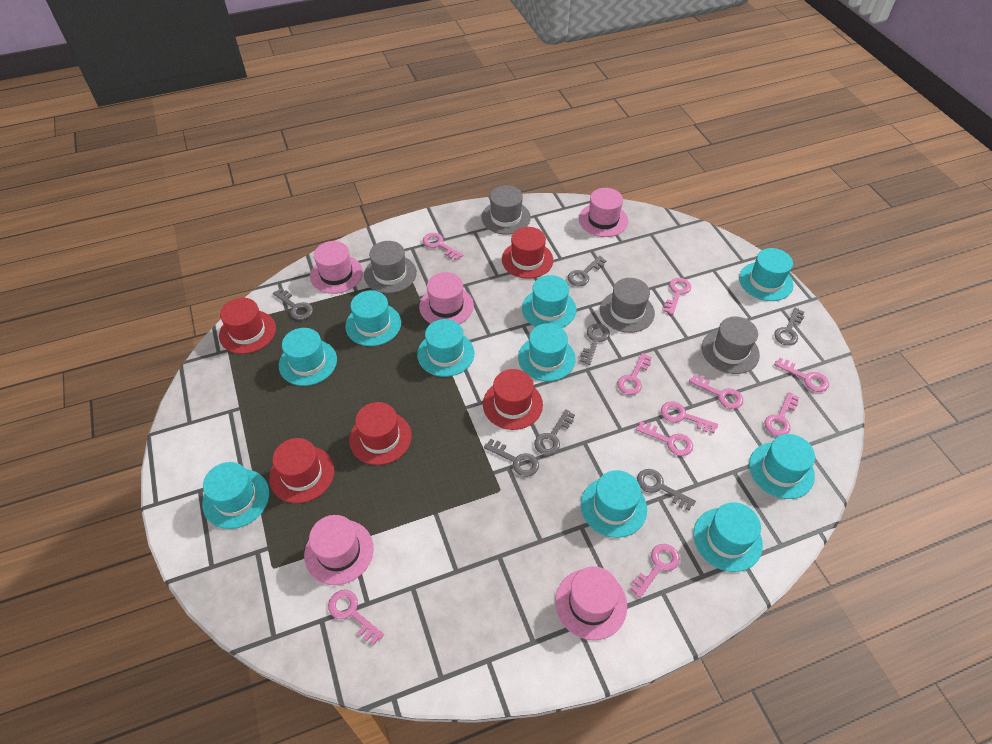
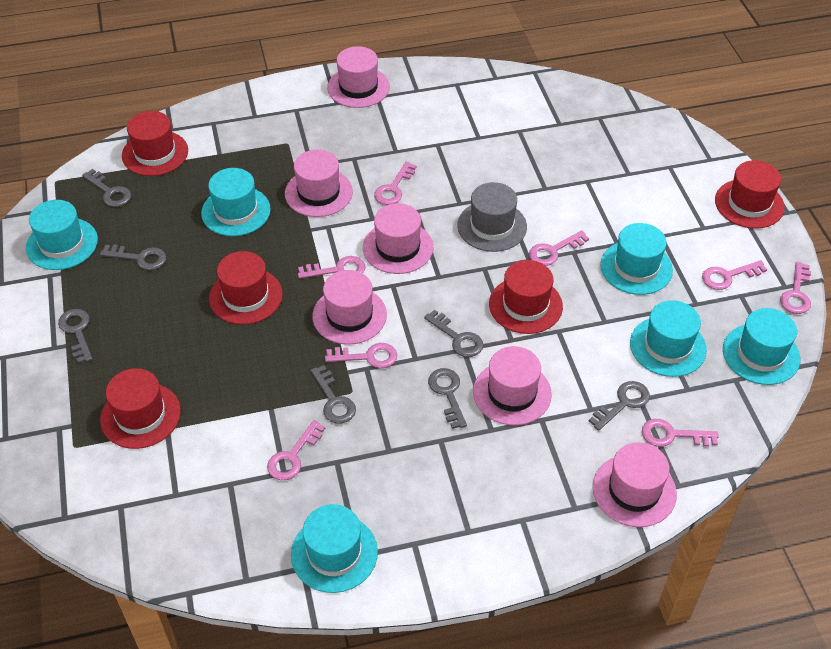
grey hat: [364,241,417,293] [481,185,531,235] [600,278,655,333] [702,317,760,374] = 4 -> [457,182,527,252] = 1
pink hat: [304,515,374,585] [310,241,363,294] [419,272,474,324] [555,566,627,640] [579,188,628,237] = 5 -> [285,149,353,217] [312,270,387,345] [327,46,390,108] [363,203,434,274] [473,346,552,425] [593,442,677,527] = 6
pink key: [328,590,384,645] [422,233,463,260] [617,353,652,395] [630,544,680,598] [636,421,693,456] [661,401,718,433] [664,278,691,315] [689,374,743,409] [765,392,799,436] [774,357,829,392] = 10 -> [267,420,325,480] [298,256,365,279] [325,343,397,368] [374,162,416,205] [529,230,589,266] [642,419,719,447] [702,260,767,290] [780,262,811,314] = 8
turquoise hat: [202,462,270,529] [279,328,337,386] [345,290,401,346] [417,319,475,377] [518,323,576,382] [522,275,576,328] [581,470,647,538] [693,502,763,572] [739,248,793,301] [749,434,815,499] = 10 -> [26,200,98,270] [201,168,271,236] [291,504,378,593] [600,223,673,295] [630,300,707,377] [723,308,800,385] = 6

